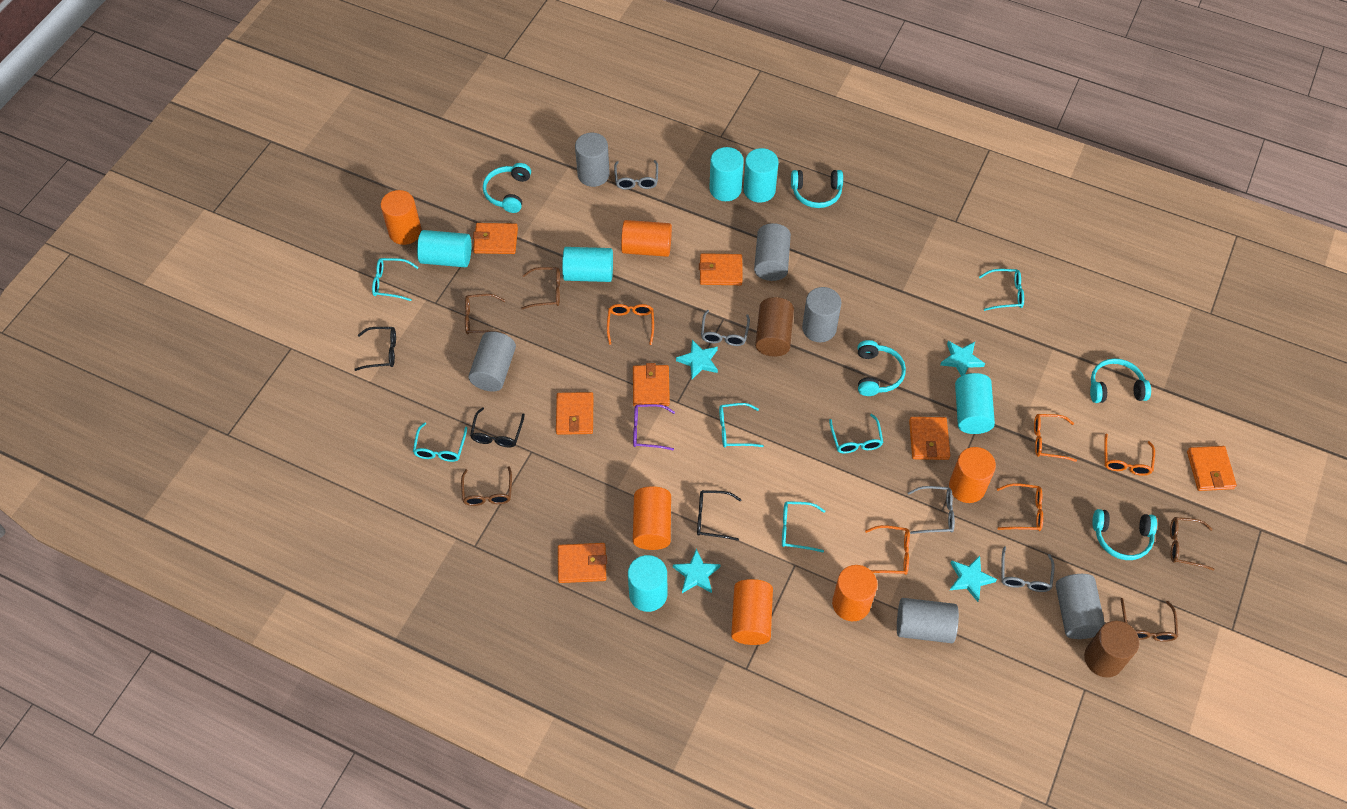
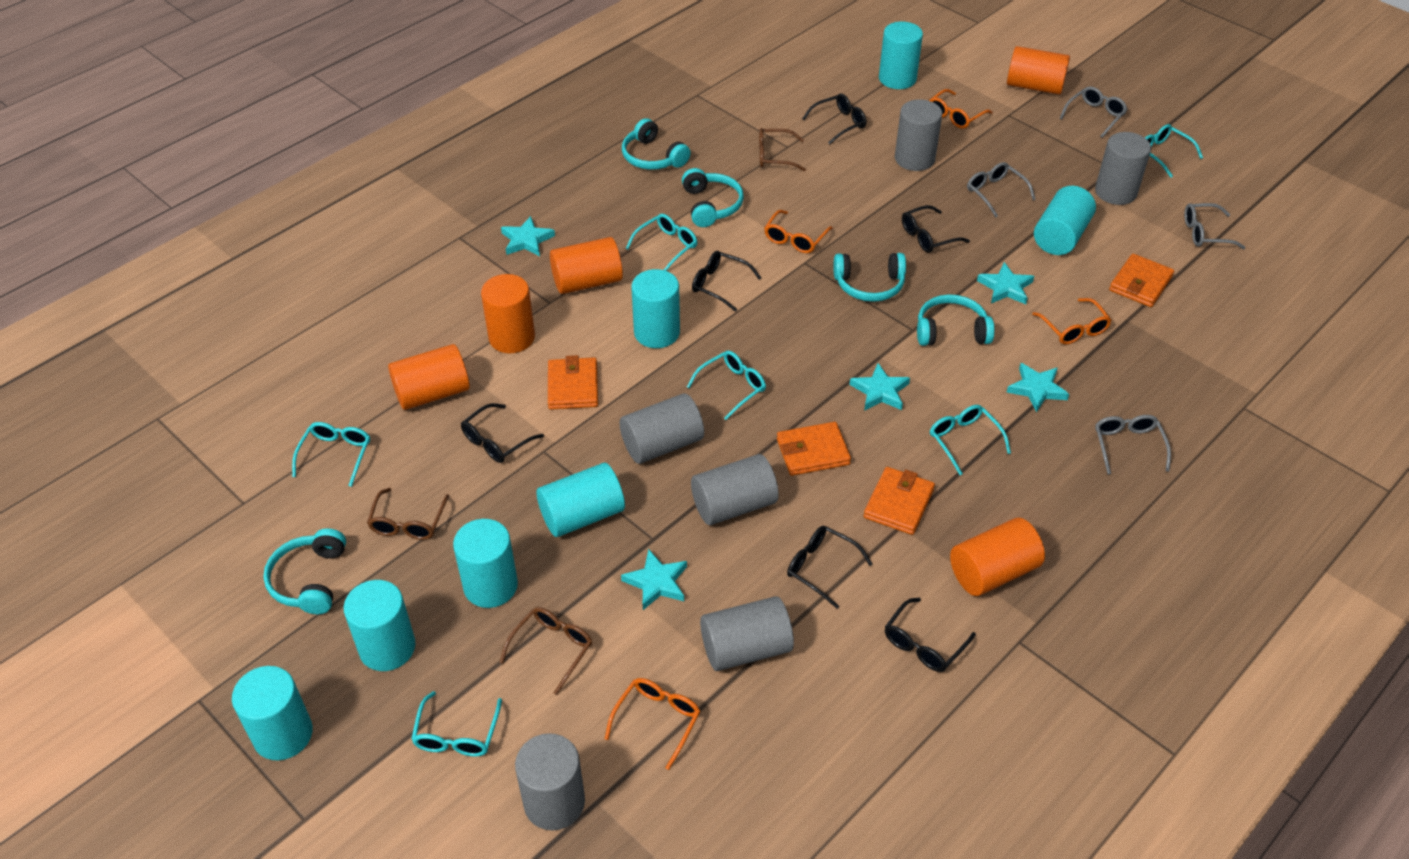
black glasses: [354,327,396,371] [470,407,525,448] [697,490,742,541] = 3 -> [461,403,544,463] [692,251,761,312] [787,526,872,609] [802,93,866,144] [885,598,976,672] [902,205,970,253] = 6
brown cylinder: [755,297,794,356] [1084,621,1139,677] = 2 -> none = 0
brown glasses: [461,467,512,506] [465,294,505,335] [521,267,560,309] [1121,598,1178,642] [1170,517,1215,571] = 5 -> [367,488,449,540] [500,607,592,695] [759,128,806,172] = 3
orange cylinder: [381,190,422,245] [621,220,672,257] [633,486,671,550] [731,579,773,645] [832,565,877,621] [949,447,996,503] = 6 -> [388,344,470,410] [481,274,535,353] [550,237,623,294] [950,518,1045,596] [1007,46,1070,94] = 5
orange glasses: [607,304,654,345] [865,525,910,575] [997,483,1043,531] [1034,414,1077,462] [1104,434,1155,476] = 5 -> [605,678,700,770] [764,210,833,253] [929,89,993,129] [1032,298,1112,344] = 4
orange wallet: [473,223,518,254] [556,392,593,435] [558,543,607,583] [633,363,670,407] [699,253,742,285] [909,417,950,460] [1187,446,1237,491] = 7 -> [548,355,598,409] [777,422,851,476] [864,467,935,535] [1109,254,1174,307] = 4
purple glasses: [633,404,675,450] = 1 -> none = 0
turquoise cylinder: [417,230,471,267] [562,247,613,282] [628,555,667,612] [709,147,744,201] [744,148,779,203] [955,373,995,434] = 6 -> [232,666,313,760] [344,580,415,671] [453,519,518,608] [536,463,625,537] [631,269,680,348] [879,22,923,89] [1034,186,1096,255] = 7
turquoise star: [673,549,721,593] [676,340,718,379] [940,341,985,376] [950,556,997,602] = 4 -> [501,216,555,256] [621,549,687,610] [849,363,910,411] [977,262,1034,304] [1007,363,1069,412] = 5

